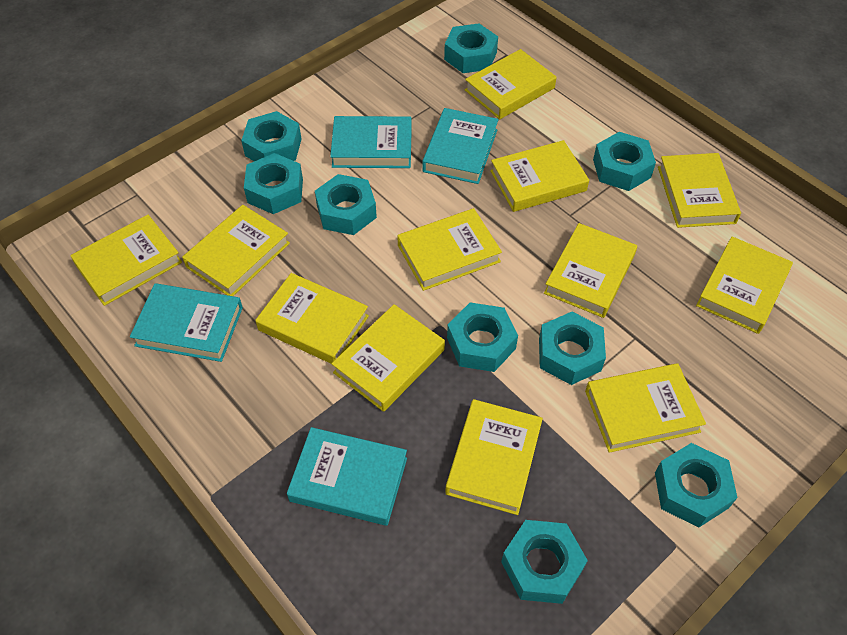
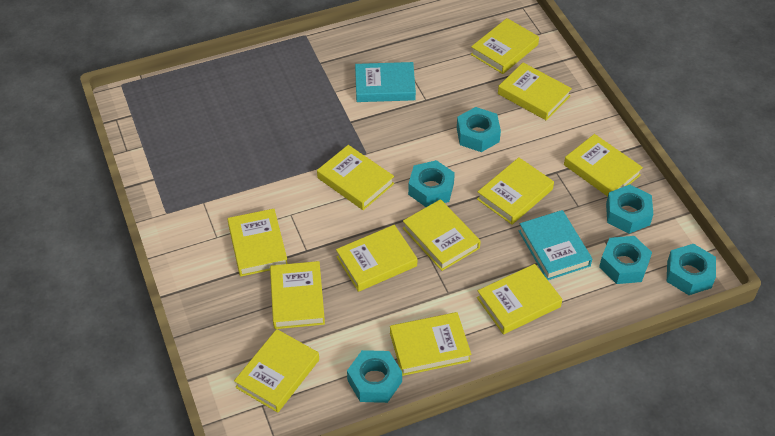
turquoise book: [130,283,243,362] [287,427,407,526] [330,116,412,168] [422,108,499,184] = 4 -> [355,62,416,102] [519,210,592,280] = 2
turquoise nut: [241,111,302,161] [244,153,303,214] [315,174,377,235] [444,23,498,73] [447,302,518,372] [501,520,588,604] [539,312,606,385] [593,132,656,191] [655,443,738,528] = 9 -> [347,350,402,403] [408,160,455,207] [457,107,501,152] [599,236,652,284] [606,184,653,234] [667,244,716,295] = 6

